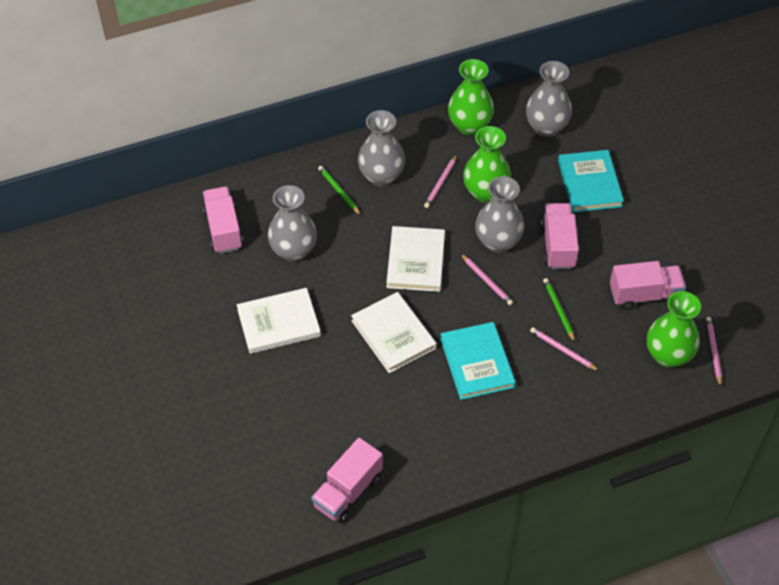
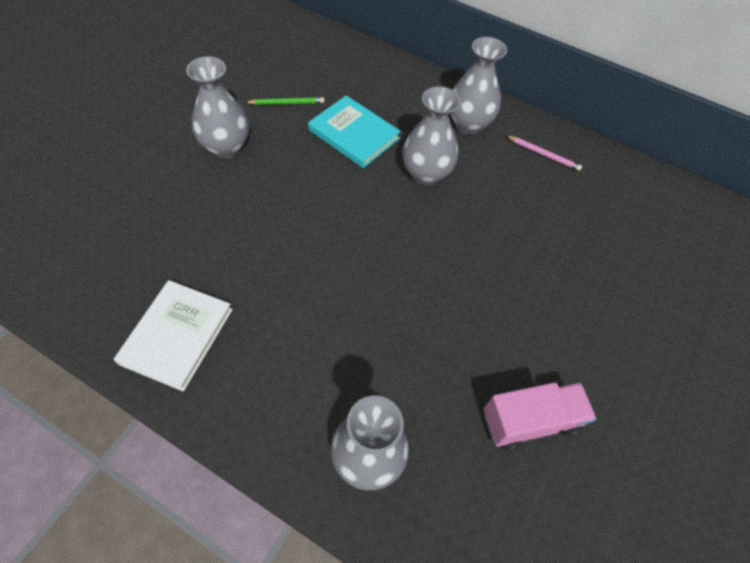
green pencil: [318,166,361,215] [543,278,575,342] = 2 -> [245,97,324,105] = 1
green vase: [448,59,494,135] [463,126,511,202] [647,291,701,368] = 3 -> none = 0
pink pencil: [424,155,457,208] [461,254,513,305] [530,327,599,371] [706,317,722,387] = 4 -> [506,135,582,171] = 1
pink truck: [202,186,243,254] [311,438,383,523] [540,203,579,269] [610,261,686,310] = 4 -> [484,382,596,450] = 1
turquoise book: [440,322,516,400] [558,150,624,212] = 2 -> [308,95,401,168] = 1
white book: [237,288,321,354] [351,292,437,373] [386,226,445,292] = 3 -> [113,280,233,392] = 1

